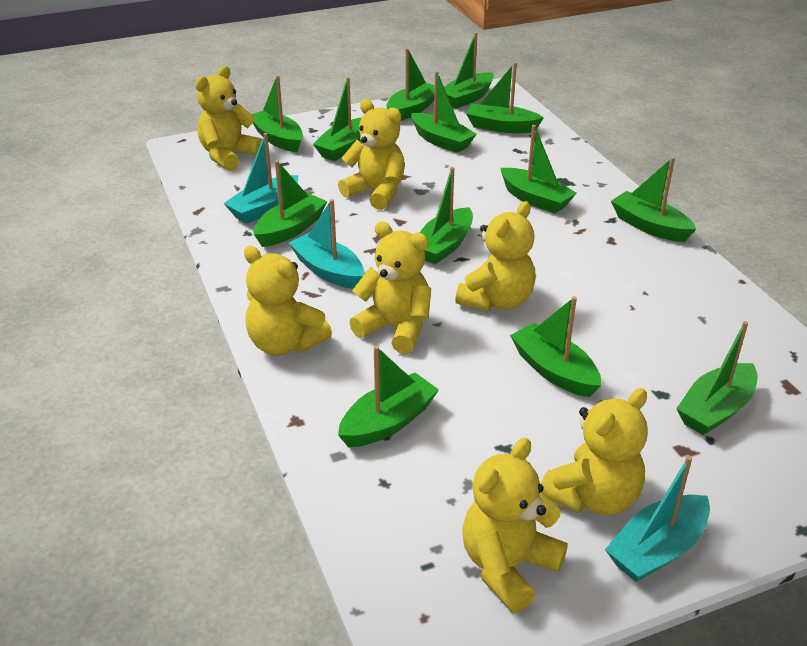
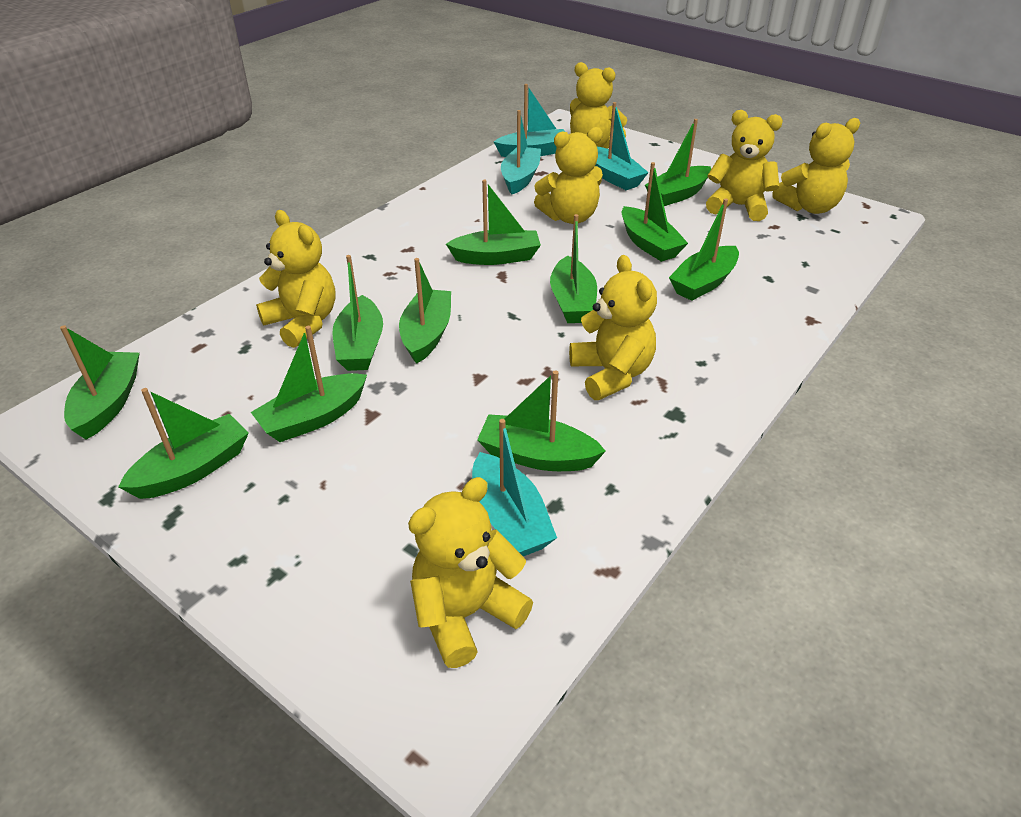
green boat: [252,75,303,152] [254,160,327,247] [313,77,362,161] [338,346,439,447] [386,48,435,121] [412,71,477,153] [420,167,473,264] [444,32,494,109] [466,62,544,133] [501,125,576,214] [510,296,601,397] [611,157,696,242] [676,321,758,435] = 13 -> [60,325,140,440] [118,388,249,499] [251,326,367,442] [332,255,383,371] [399,258,451,364] [446,180,541,265] [477,370,606,471] [550,214,597,323] [622,162,688,262] [645,119,711,206] [669,198,739,301] = 11
turquoise boat: [224,133,298,224] [289,199,364,289] [605,456,710,582] = 3 -> [472,419,557,556] [494,84,565,157] [501,110,541,194] [595,102,649,190] = 4

